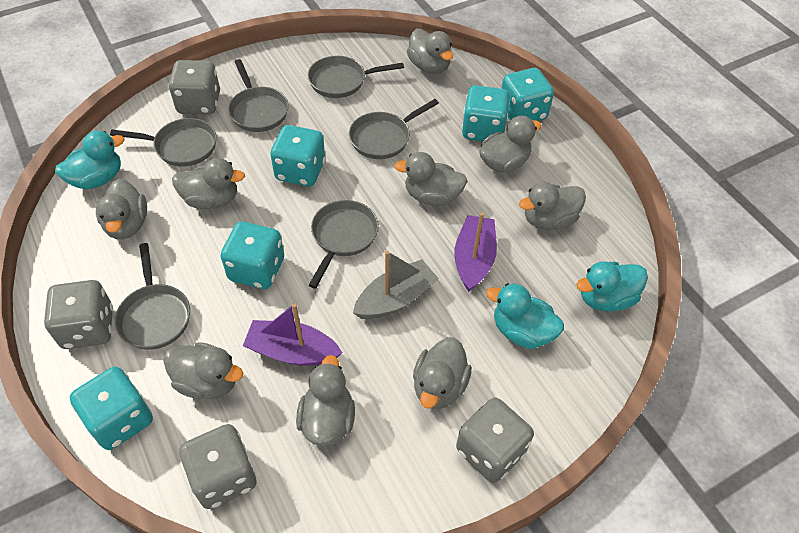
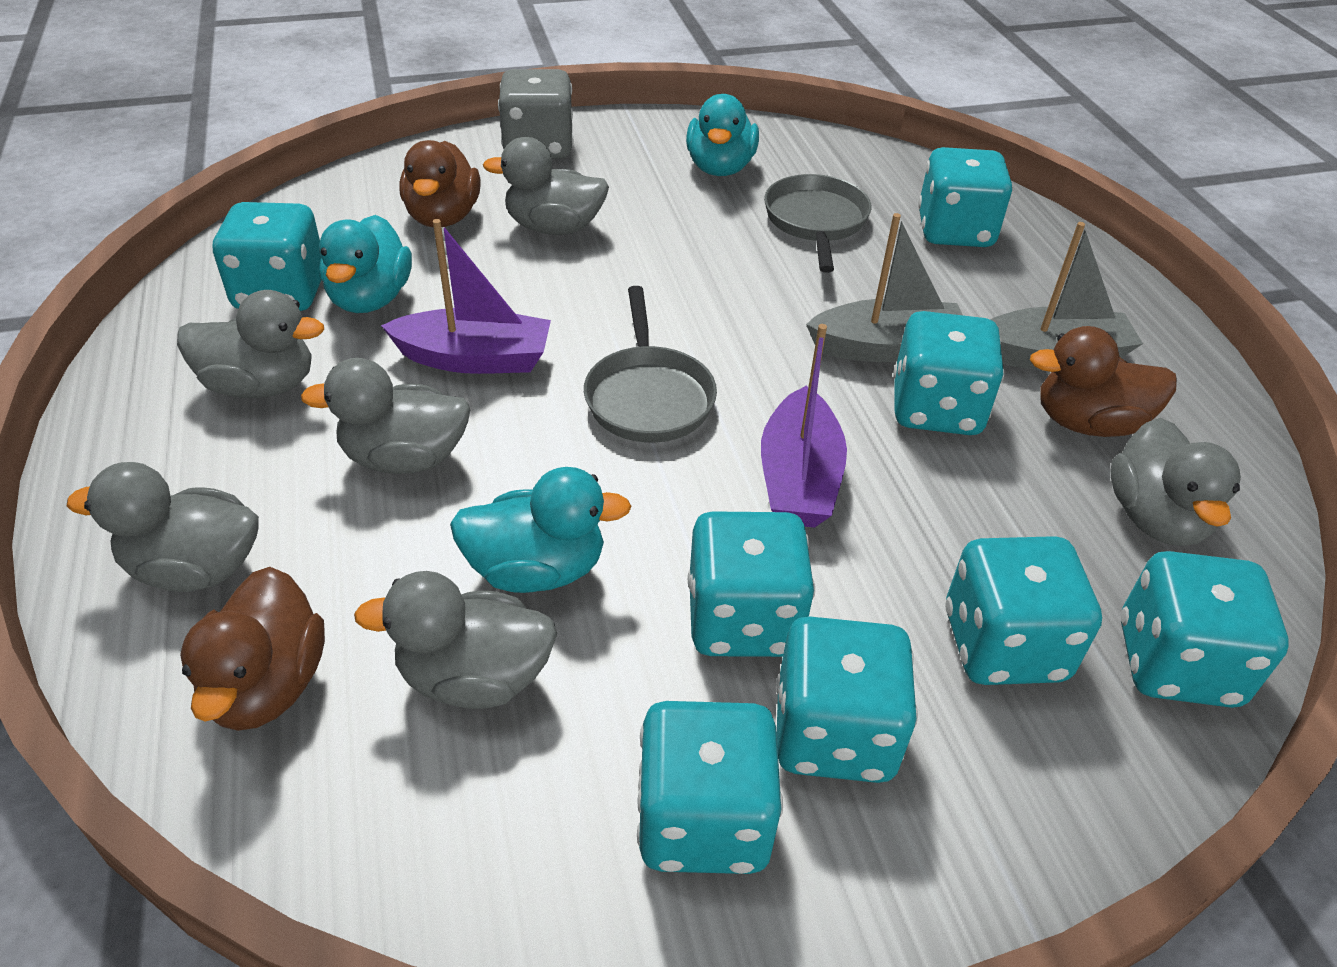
brown duck: none = 0 -> [180,567,325,731] [399,140,481,227] [1030,326,1177,437] = 3
grey boat: [353,251,439,319] = 1 -> [806,213,963,362] [990,222,1143,370] = 2
grey dice: [44,280,113,349] [168,60,220,114] [179,424,257,509] [456,397,534,483] = 4 -> [498,69,573,159] = 1
grey duck: [96,179,147,239] [164,342,243,399] [172,158,245,209] [296,355,355,446] [394,152,467,206] [407,29,453,74] [413,337,472,409] [479,116,542,173] [519,182,586,230] = 9 -> [67,462,259,592] [177,290,324,398] [301,358,470,474] [354,571,557,709] [483,137,609,235] [1111,418,1241,546] = 6
grey pan: [110,118,217,167] [115,243,190,350] [228,59,289,132] [308,56,404,98] [309,200,379,289] [349,99,439,159] = 6 -> [584,286,717,443] [764,174,871,273] = 2
turquoise dice: [70,366,153,450] [221,221,284,289] [270,125,325,187] [462,85,510,141] [501,68,554,121] = 5 -> [213,202,322,311] [637,701,783,874] [688,511,815,657] [776,616,918,783] [893,311,1004,435] [918,147,1012,247] [945,536,1102,685] [1121,551,1289,708] = 8

